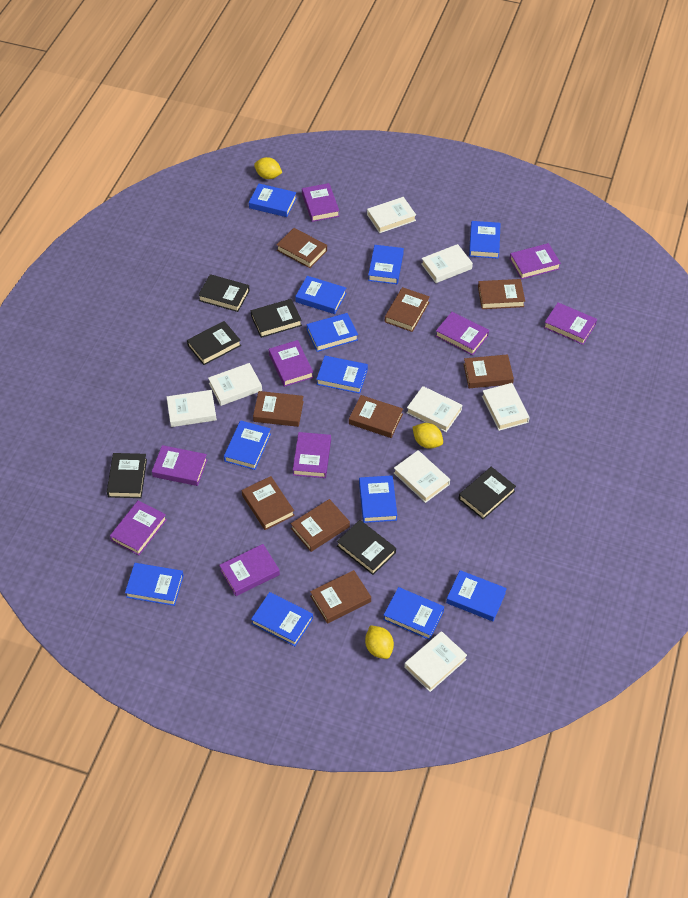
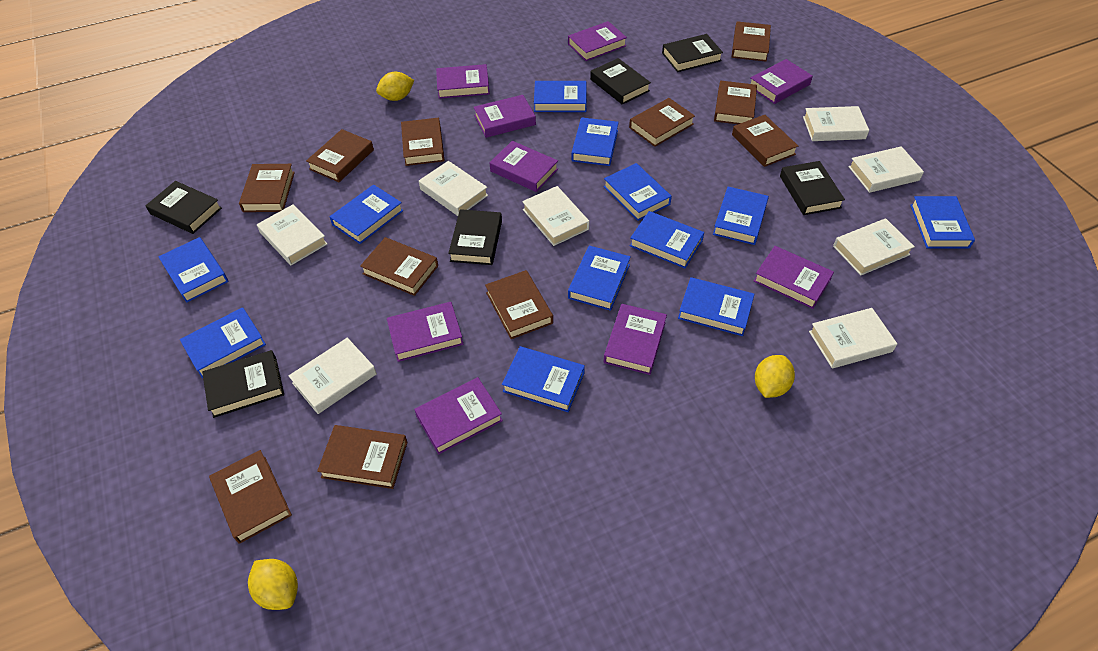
brown book: [242,476,295,530] [253,391,304,427] [277,228,327,268] [291,499,350,552] [310,570,371,624] [349,395,403,438] [385,287,430,332] [463,354,514,388] [478,279,525,309] = 9 -> [209,450,292,544] [239,164,295,212] [306,129,374,182] [317,425,408,489] [360,237,438,296] [401,118,444,166] [485,270,553,339] [629,98,695,147] [714,81,757,124] [732,21,771,61] [732,115,798,167] = 11

